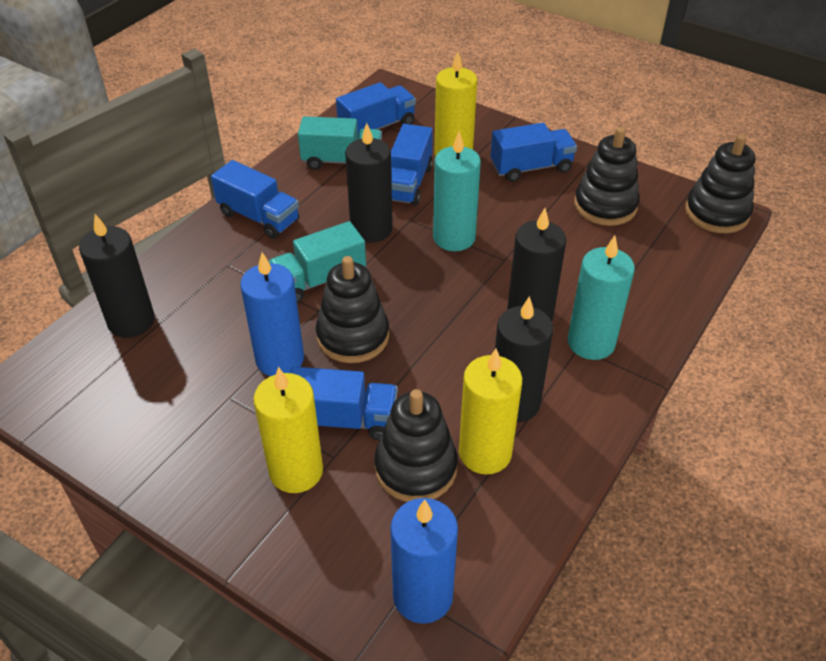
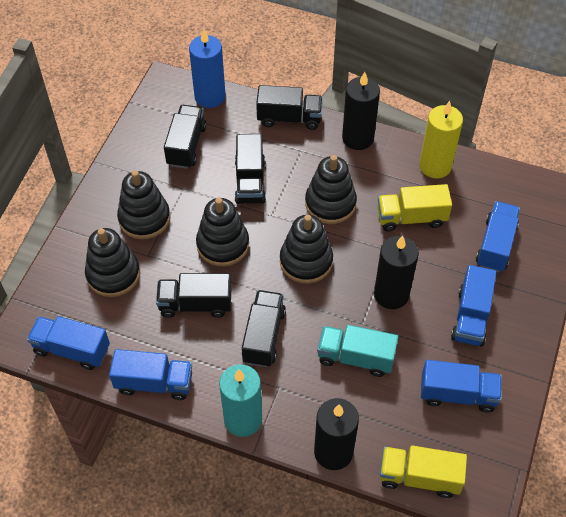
black candle: [79,214,155,338] [345,123,393,243] [495,296,553,422] [507,208,566,322] = 4 -> [314,398,359,470] [342,72,380,150] [374,236,419,309] = 3
black stacking toy: [316,256,389,363] [374,389,458,502] [574,127,640,226] [685,134,755,233] = 4 -> [85,228,140,297] [117,170,170,240] [196,198,249,267] [280,215,333,284] [305,155,357,224] = 5
black truck: none = 0 -> [156,273,231,318] [164,105,206,169] [235,134,266,204] [242,290,286,367] [256,85,323,130] = 5
blue candle: [240,252,304,376] [390,498,458,624] = 2 -> [189,29,226,108] = 1
turquoise candle: [433,132,481,251] [568,236,635,360] = 2 -> [219,364,262,437] = 1
turquoise truck: [268,221,366,303] [298,116,382,170] = 2 -> [317,325,398,377] = 1
yellow candle: [254,367,323,493] [434,51,477,157] [459,349,522,475] = 3 -> [419,101,463,179] = 1
yellow truck: none = 0 -> [378,184,452,231] [380,445,467,498] = 2

